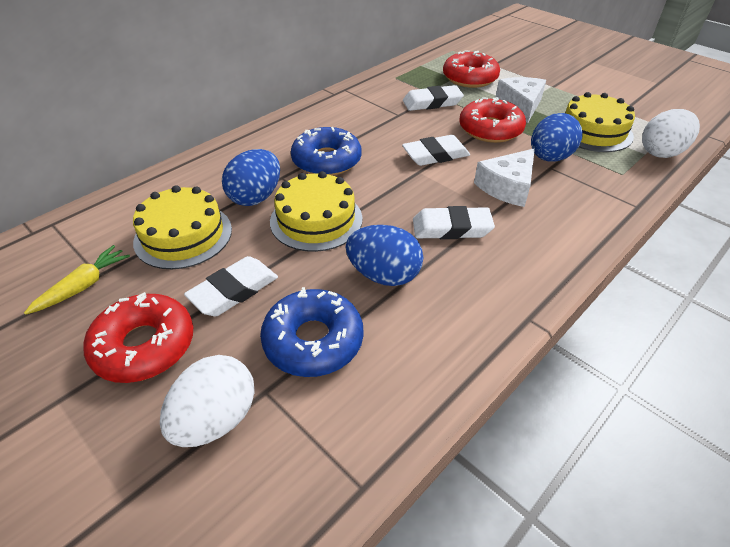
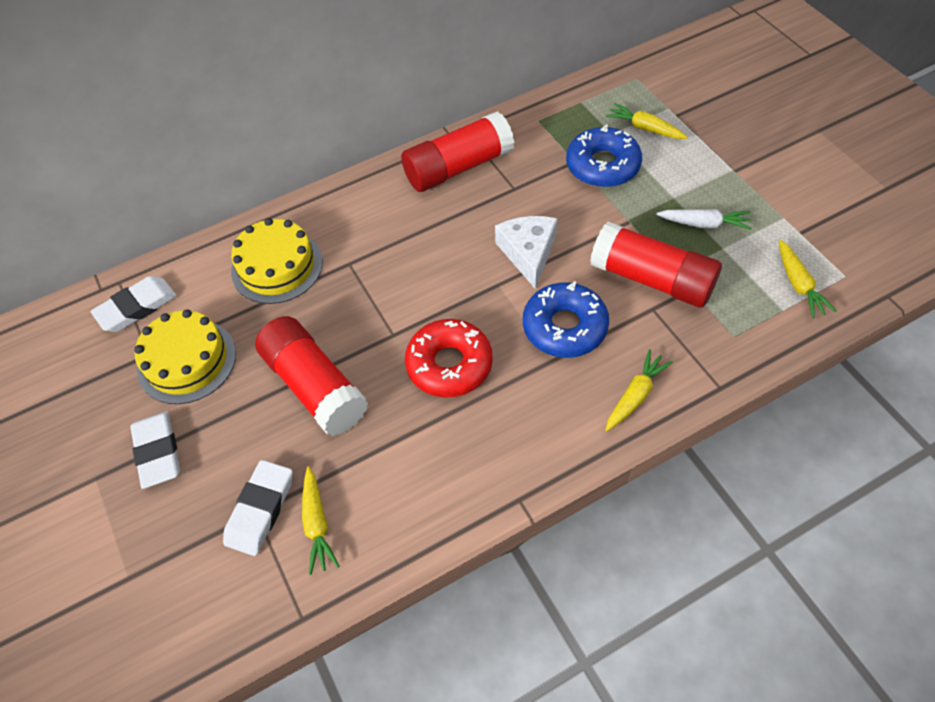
blue egg: [222,149,280,206] [346,225,423,286] [531,113,583,162] = 3 -> none = 0
red donut: [83,292,193,383] [443,50,500,88] [459,97,526,143] = 3 -> [405,319,493,398] = 1
red glue stick: none = 0 -> [255,316,368,436] [401,111,514,192] [590,221,722,308] = 3
white carrot: none = 0 -> [656,209,752,230] = 1
white cheese: [474,149,535,207] [495,77,546,123] = 2 -> [495,216,558,289] = 1
white egg: [160,355,255,447] [642,109,700,158] = 2 -> none = 0
white eraser: [184,256,278,316] [402,135,470,166] [403,85,464,111] [413,206,495,239] = 4 -> [91,276,177,332] [130,412,180,489] [223,460,293,556] = 3
yellow cake: [133,185,232,269] [270,171,363,252] [565,92,635,152] = 3 -> [134,309,236,404] [231,218,323,304] = 2
yellow carrot: [24,245,130,315] = 1 -> [302,466,339,575] [605,349,673,431] [606,103,688,139] [779,240,837,318] = 4

